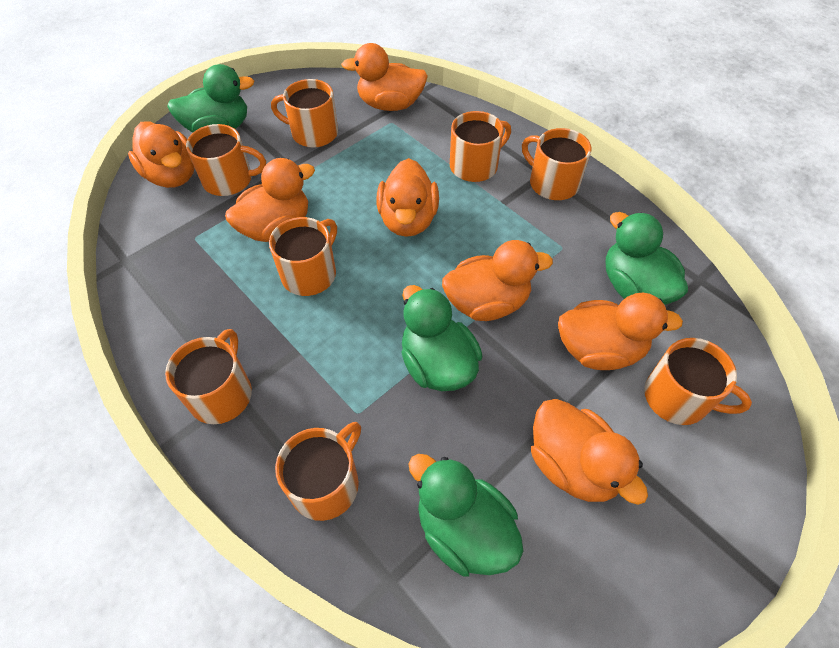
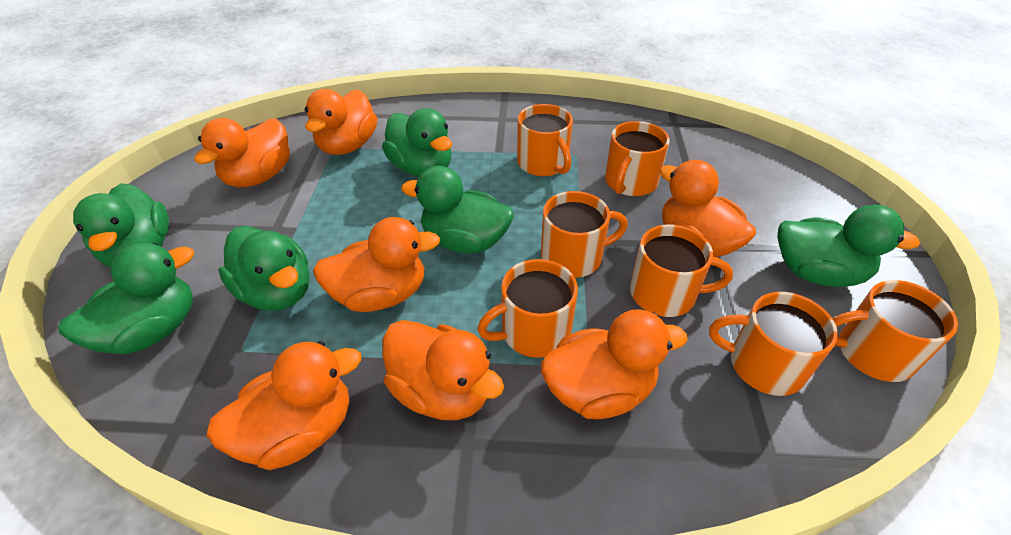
green duck: [167,64,254,133] [401,285,482,391] [408,454,524,577] [606,212,688,305] = 4 -> [59,243,194,354] [73,183,169,267] [218,226,309,311] [382,108,452,177] [401,166,514,254] [777,205,920,287] = 6
orange mug: [165,329,252,424] [186,124,266,196] [269,217,337,296] [271,79,338,148] [275,422,361,521] [450,111,511,182] [522,128,592,200] [644,338,752,425] = 8 -> [477,259,578,358] [517,104,573,176] [541,191,628,278] [605,121,670,196] [630,224,733,317] [709,292,838,396] [832,280,958,382] = 7

